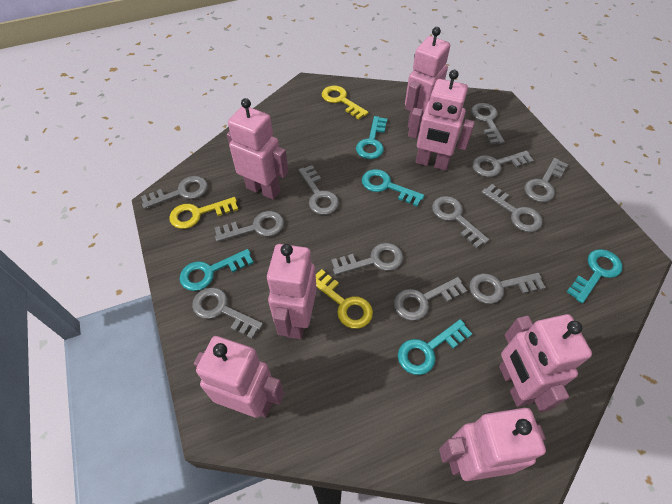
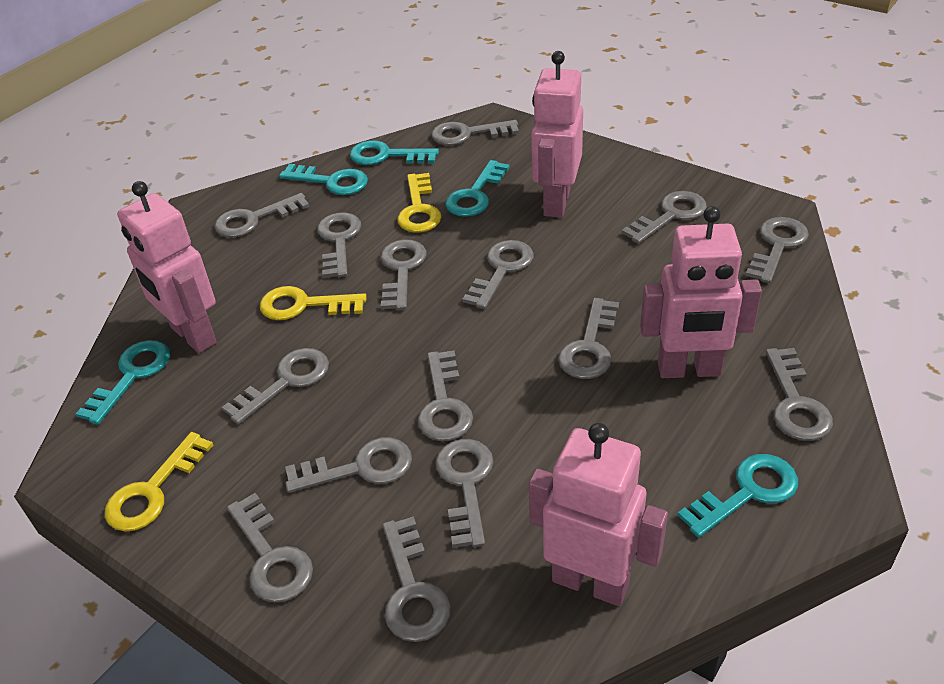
grey key: [141,176,208,209] [192,287,263,339] [214,211,284,242] [298,165,339,215] [331,243,403,275] [394,277,467,321] [432,196,489,249] [469,273,546,304] [471,103,505,144] [472,151,534,177] [481,184,543,232] [525,158,568,202] = 12 -> [214,193,310,237] [222,348,329,424] [227,493,313,603] [285,437,412,493] [317,212,361,278] [381,239,426,310] [383,516,450,642] [418,350,473,441] [431,120,519,145] [435,439,494,548] [462,240,534,309] [558,298,619,379] [622,191,707,244] [745,217,809,283] [766,348,833,441] = 15
pink robot: [194,336,284,418] [227,98,288,200] [266,244,317,339] [405,27,450,128] [408,70,475,171] [439,408,546,481] [499,314,592,412] = 7 -> [117,181,217,353] [529,423,668,606] [531,51,583,218] [640,206,762,378] = 4

